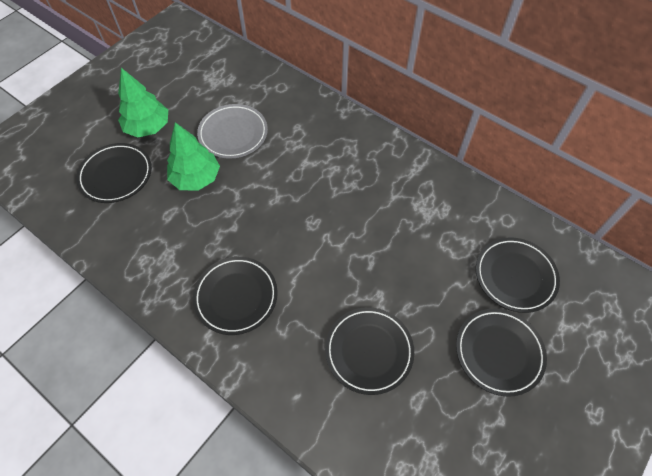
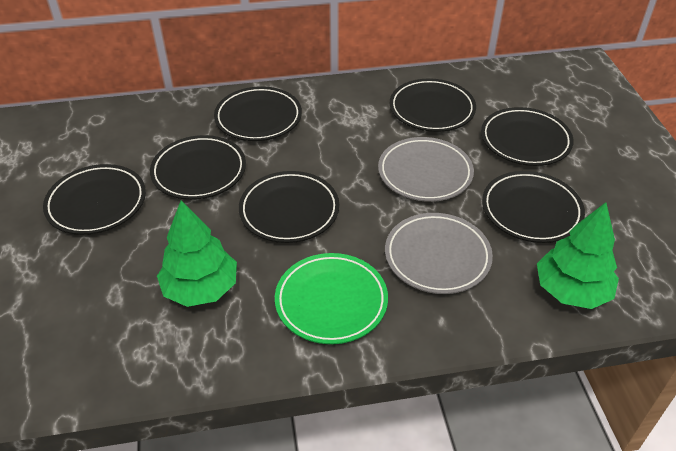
black plate: [76,143,152,203] [193,257,278,335] [325,307,414,395] [456,309,547,397] [476,237,560,313] = 5 -> [43,164,146,235] [150,135,246,200] [214,86,302,141] [239,171,339,243] [390,78,476,132] [481,107,574,166] [482,171,585,243] = 7
green plate: none = 0 -> [275,253,388,344] = 1
grey plate: [197,104,268,159] = 1 -> [378,137,474,202] [385,213,493,294] = 2

